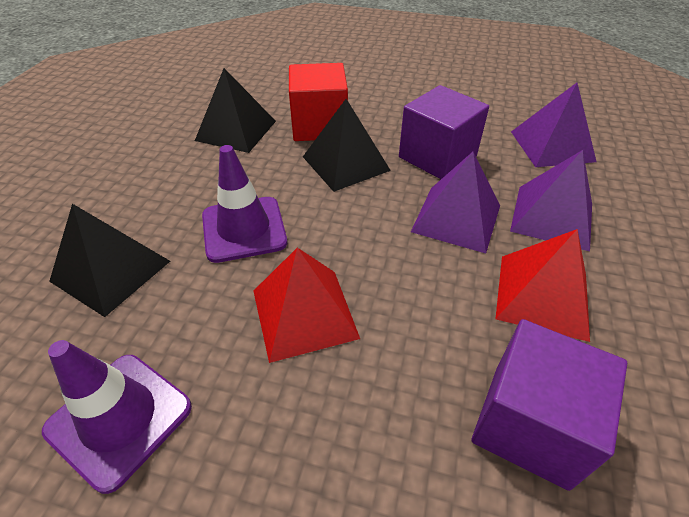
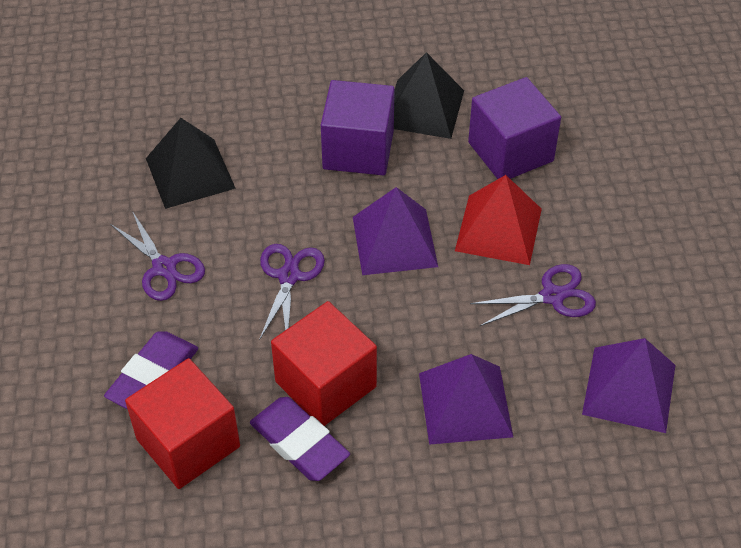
black pyramid: [49,204,170,317] [195,68,276,153] [303,99,391,192] = 3 -> [146,118,236,209] [394,52,464,139] = 2
purple eraser: none = 0 -> [104,331,198,410] [250,397,350,481] = 2
purple scissors: none = 0 -> [110,211,205,301] [259,244,325,340] [470,264,596,327] = 3
purple traffic cone: [42,340,192,494] [202,145,287,263] = 2 -> none = 0
red cube: [289,63,348,141] = 1 -> [125,358,240,489] [271,301,377,426] = 2
red pyramid: [253,248,360,363] [496,229,590,342] = 2 -> [455,175,542,265] = 1

